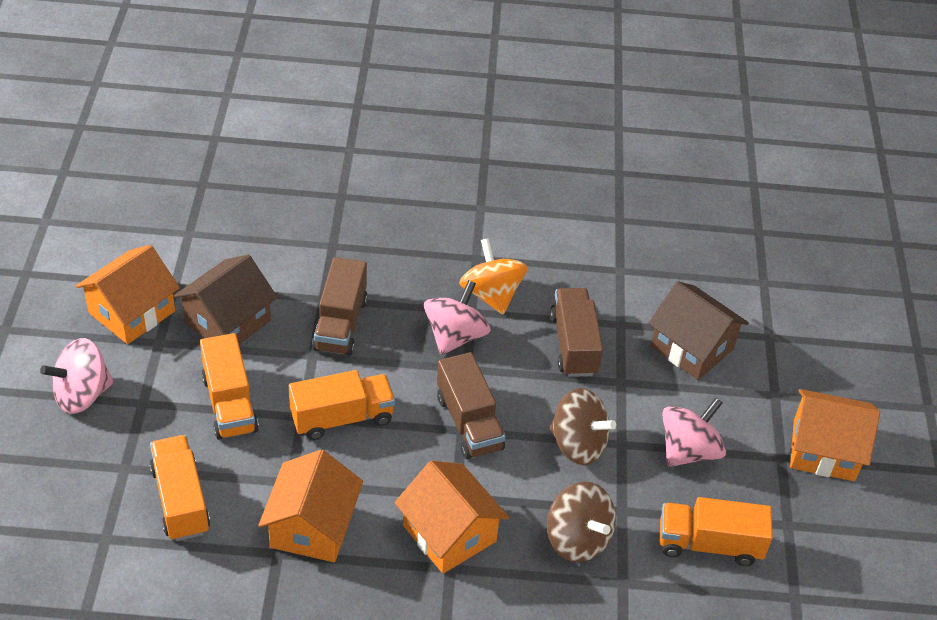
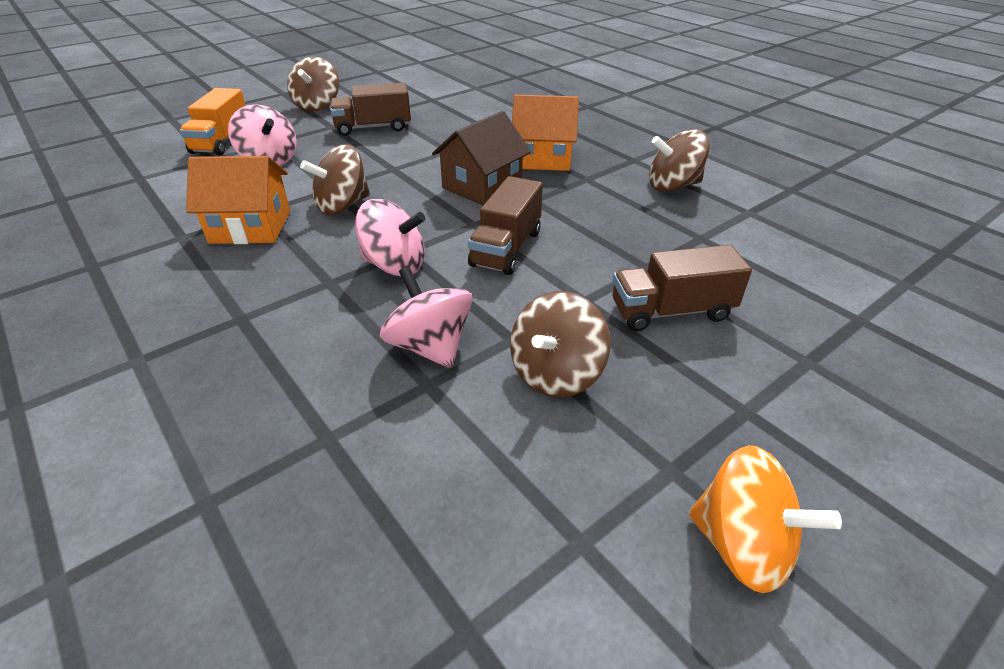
brown house: [173,255,277,344] [648,281,749,380] = 2 -> [432,111,531,205] = 1
brown spinning top: [547,482,616,562] [550,388,616,465] = 2 -> [287,57,339,111] [300,144,370,215] [510,291,611,397] [649,129,710,192] = 4
orange house: [75,245,180,344] [258,450,363,562] [394,461,509,574] [790,389,880,481] = 4 -> [186,156,290,244] [512,95,579,171] = 2
orange truck: [149,435,210,541] [200,333,259,440] [289,370,395,440] [660,497,773,566] = 4 -> [180,88,246,155] = 1

